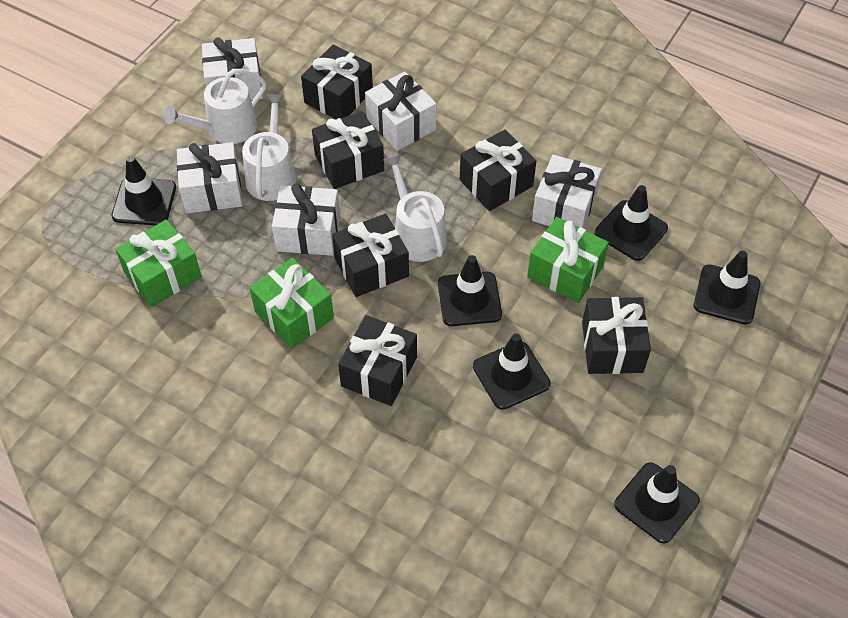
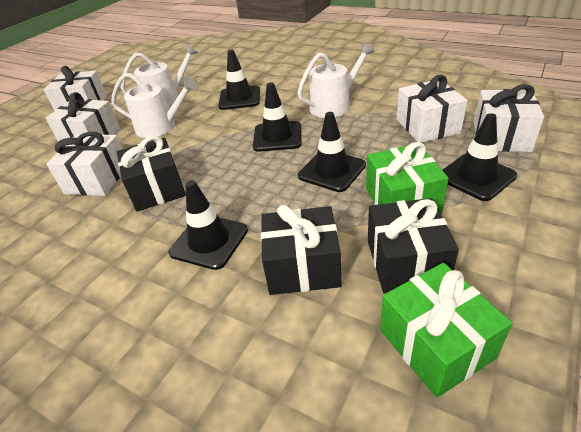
black gift: [301,45,373,119] [312,111,384,189] [332,214,409,297] [338,315,417,406] [460,129,536,211] [582,297,651,374] = 6 -> [117,136,186,212] [261,205,342,295] [368,198,459,294] = 3
black traffic cone: [112,156,176,226] [438,255,502,326] [473,334,551,410] [595,185,668,261] [614,462,700,543] [694,251,760,325] = 6 -> [169,180,248,270] [218,50,260,110] [253,83,301,152] [298,112,366,192] [442,113,517,201] = 5
green gift: [115,219,202,307] [250,258,334,349] [527,217,609,303] = 3 -> [366,142,449,214] [380,263,512,397] = 2

